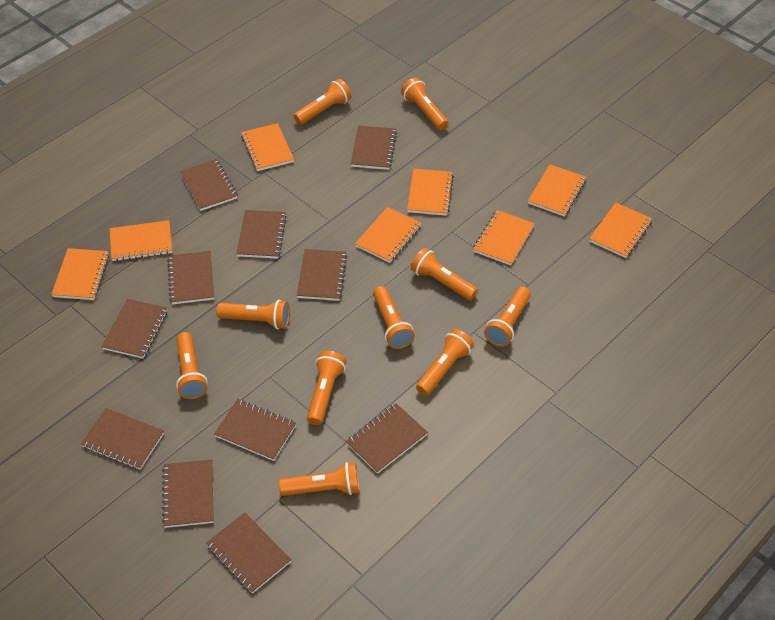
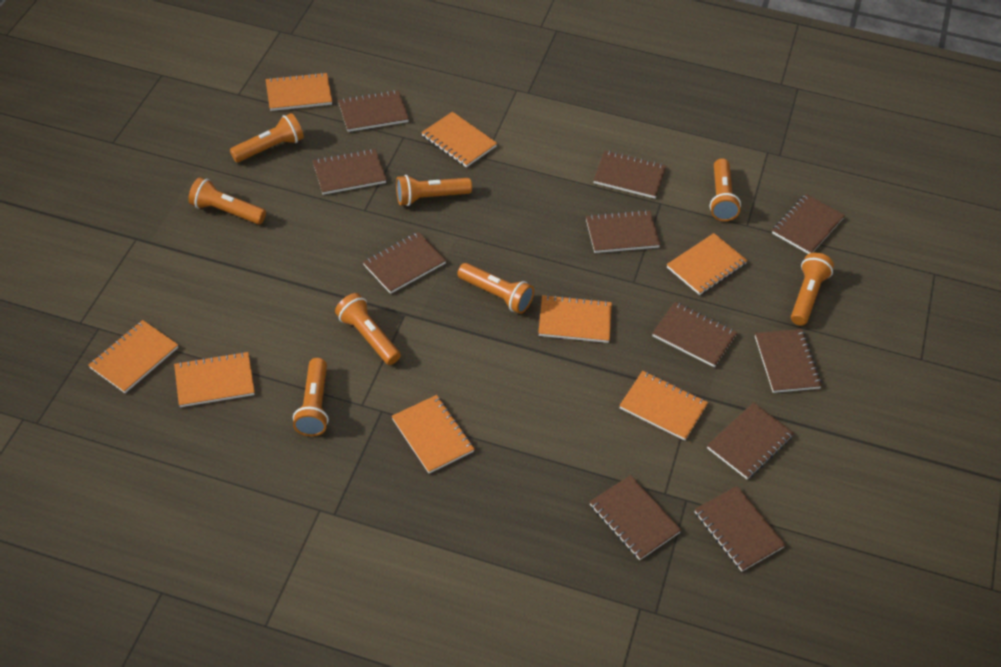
orange flashlight: [176,332,208,399] [216,300,290,329] [279,462,359,496] [294,79,352,125] [307,351,346,425] [373,286,415,349] [401,78,448,130] [411,248,478,301] [416,329,474,396] [484,286,531,347] = 10 -> [188,177,266,224] [230,113,304,162] [293,358,329,436] [335,293,401,365] [396,175,472,206] [457,263,534,314] [710,158,741,221] [791,253,834,326] = 8

